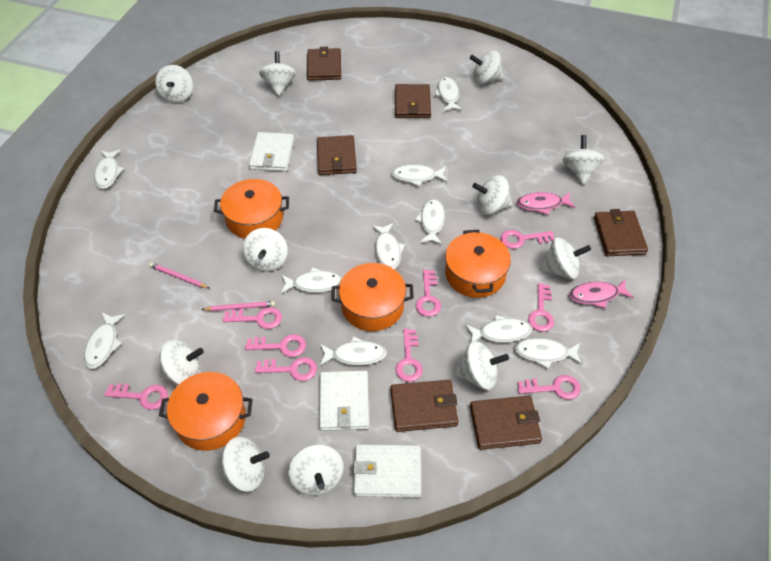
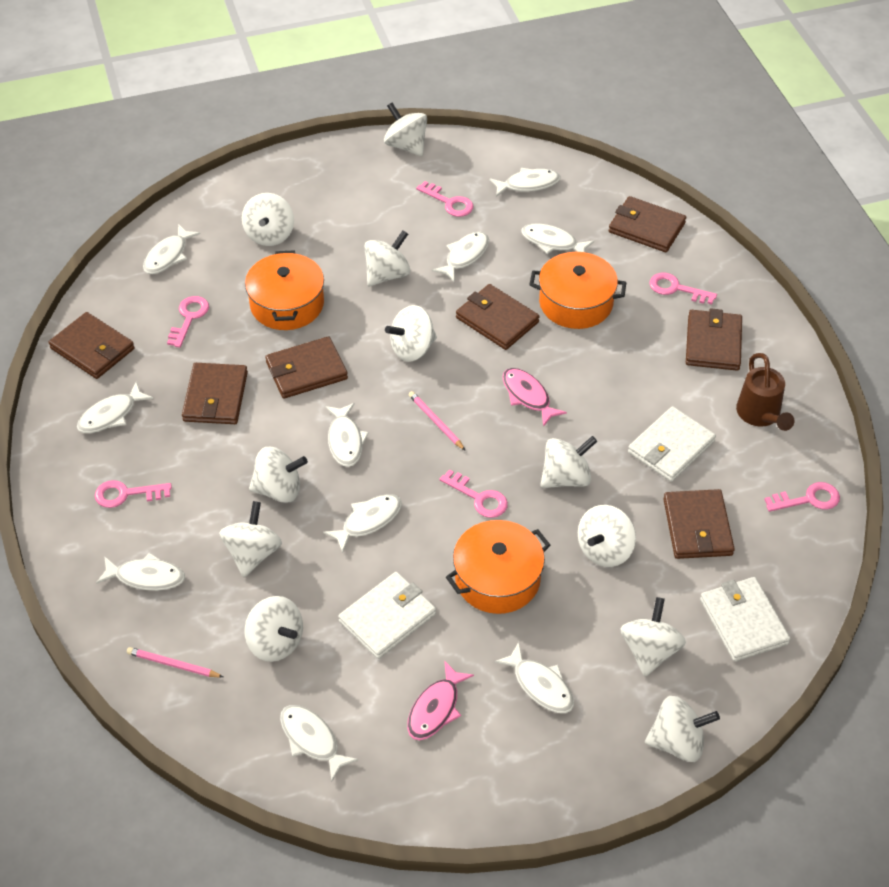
brown wallet: [307,47,341,81] [317,135,357,175] [390,380,458,432] [395,84,431,118] [470,396,542,450] [594,209,648,256] = 6 -> [49,312,135,379] [182,363,248,424] [265,336,348,399] [456,284,540,350] [609,196,686,252] [663,489,735,559] [686,308,742,371] = 7
brown watering can: none = 0 -> [736,353,795,431] = 1
orange pot: [159,372,253,451] [214,179,289,239] [332,263,414,331] [445,230,511,298] = 4 -> [245,250,324,330] [446,520,551,614] [529,252,626,329] = 3
pink key: [104,383,168,410] [223,307,282,329] [245,334,306,357] [255,357,317,381] [396,329,423,382] [416,269,441,317] [501,230,555,249] [518,375,581,400] [528,283,554,332] = 9 -> [95,480,172,508] [167,296,209,348] [416,181,473,217] [440,469,508,518] [649,273,717,304] [764,482,840,512] = 6

